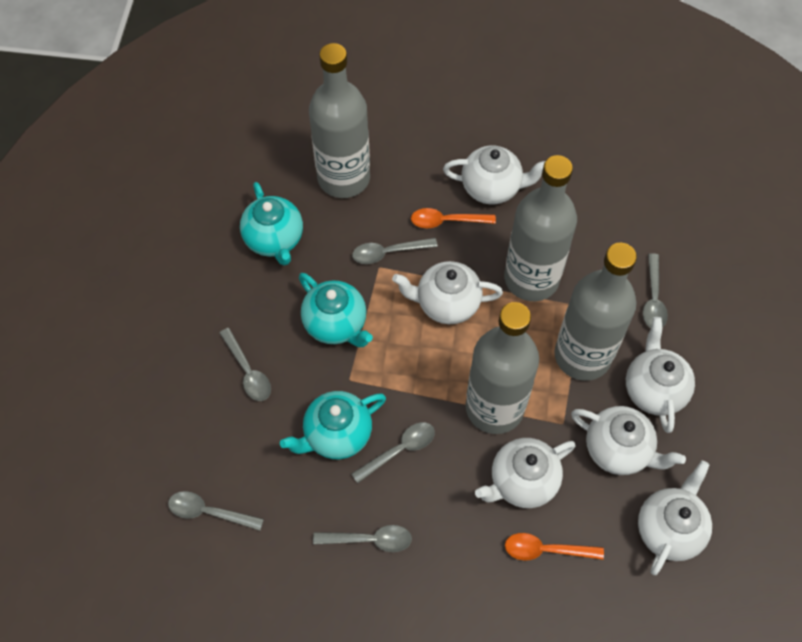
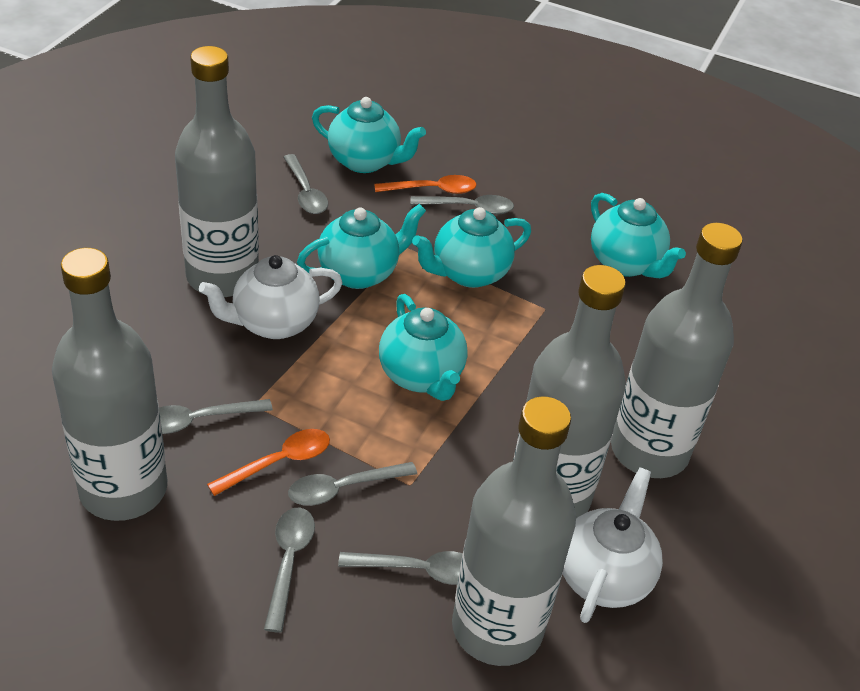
grey bottle: [309,43,370,198] [466,302,539,434] [504,155,577,301] [555,243,637,381] = 4 -> [52,248,167,521] [175,46,259,297] [452,396,576,666] [513,265,626,519] [611,223,743,478] = 5
turquoise teapot: [240,182,303,266] [280,391,386,459] [299,273,373,347] = 3 -> [297,204,426,289] [312,97,426,173] [379,294,468,401] [412,207,531,288] [591,193,686,278] = 5
white teapot: [392,261,503,324] [443,146,545,204] [475,438,575,508] [571,406,686,475] [626,317,695,433] [638,460,712,575] = 6 -> [199,255,343,339] [563,467,663,623] = 2

